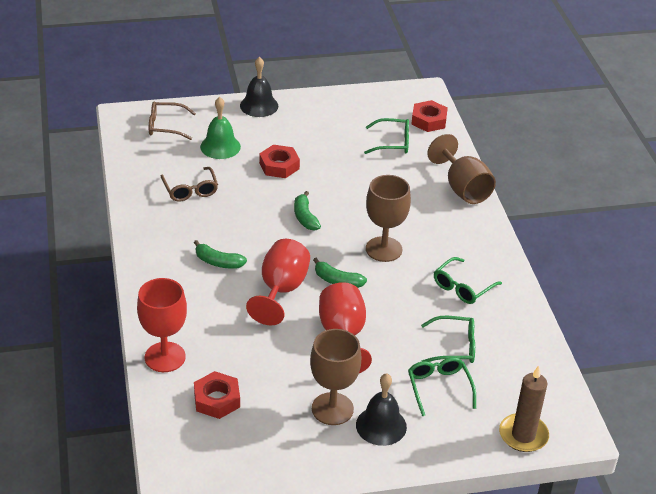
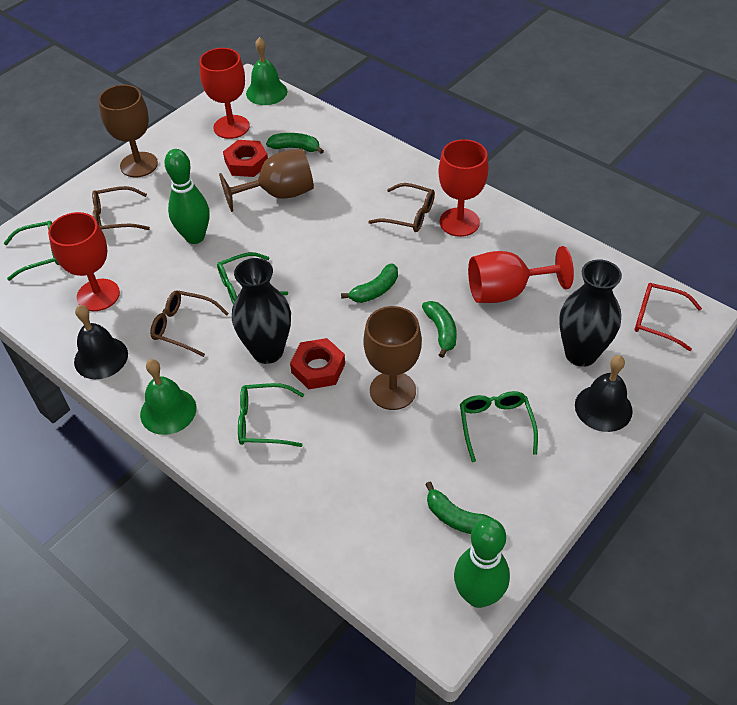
black vase: none = 0 -> [232,258,291,364] [559,259,622,367] = 2
brown candle: [499,366,549,452] = 1 -> none = 0
brown glasses: [149,101,196,140] [160,167,218,202] = 2 -> [92,186,150,230] [150,290,229,357] [368,183,435,232] = 3
green banana: [194,240,247,269] [294,191,321,230] [313,258,367,288] = 3 -> [266,133,324,154] [341,263,398,303] [422,301,457,358] [425,482,493,534] = 4
green bell: [200,97,241,159] = 1 -> [140,359,196,435] [246,37,288,105] = 2
green bowling pin: none = 0 -> [164,149,210,244] [454,518,510,608] = 2
red glasses: none = 0 -> [635,283,702,351] = 1
red goblet: [137,278,187,372] [246,239,310,326] [319,282,372,373] = 3 -> [48,212,120,311] [199,48,250,139] [438,139,489,237] [468,246,574,303] = 4
red nut: [194,371,240,419] [259,145,300,178] [411,100,448,132] = 3 -> [223,140,268,177] [290,338,345,389] = 2

